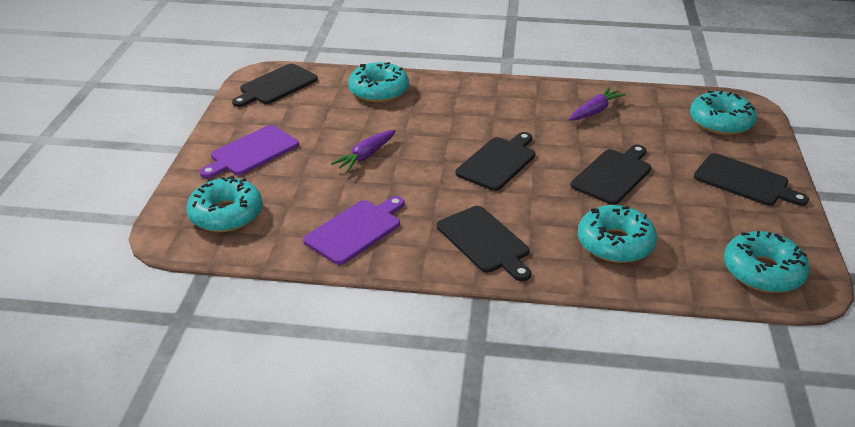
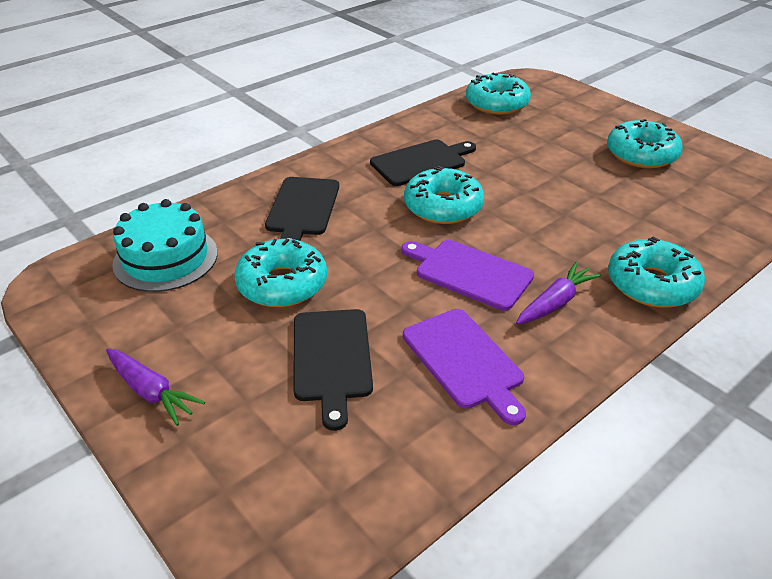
black cutting board: [232,64,318,107] [437,206,531,281] [456,132,535,191] [571,145,651,205] [694,153,809,206] = 5 -> [265,177,339,241] [293,309,373,431] [370,140,476,186] = 3
turquoise cake: none = 0 -> [112,199,218,292] = 1

